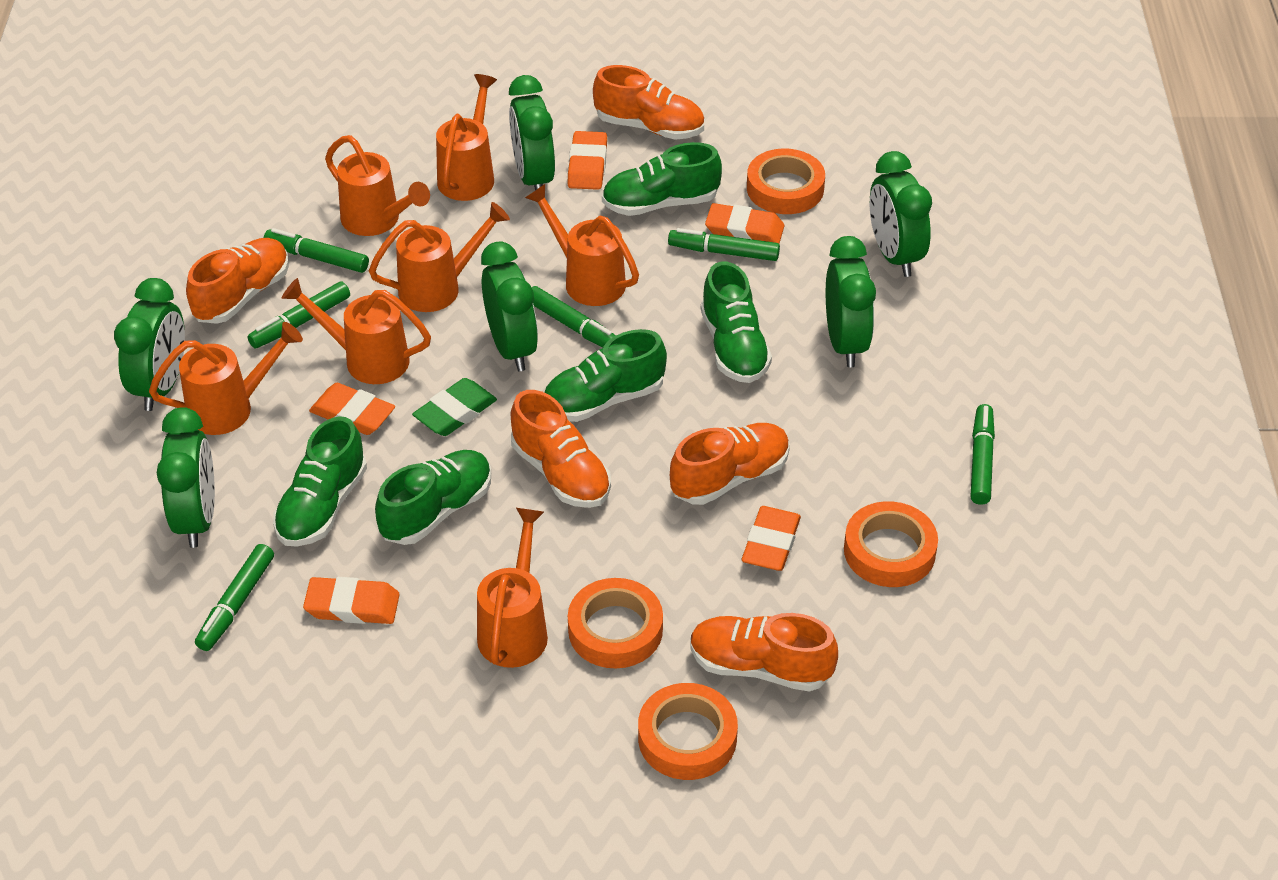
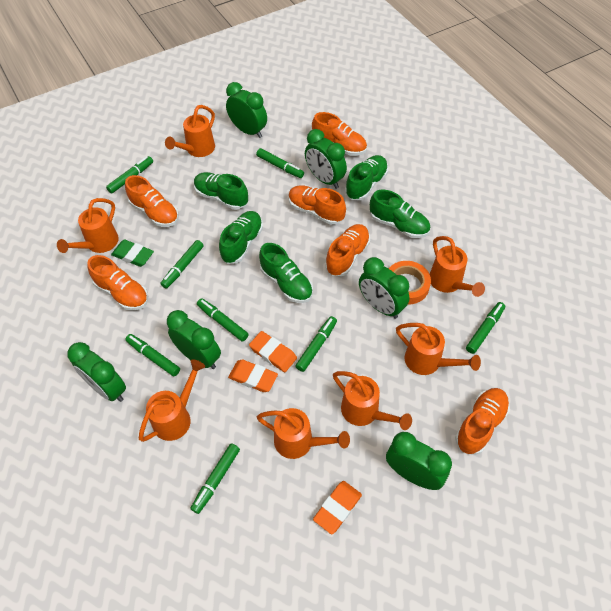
green marker: [195,544,274,651] [248,282,350,349] [264,228,369,273] [531,286,616,347] [668,228,780,261] [971,404,995,505] = 6 -> [106,156,153,194] [125,334,180,376] [160,240,204,289] [190,443,240,514] [197,298,249,342] [256,148,304,178] [295,316,337,372] [466,302,505,354] = 8
orange eraser: [303,577,400,624] [309,383,395,435] [567,131,607,190] [705,203,785,243] [742,506,801,571] = 5 -> [228,360,278,392] [249,331,297,372] [313,481,362,534] = 3
orange shoe: [186,238,289,324] [511,390,611,508] [593,65,704,140] [670,423,790,505] [690,613,838,692] = 5 -> [87,255,148,311] [125,175,179,227] [289,185,346,225] [312,112,367,156] [325,224,370,276] [455,388,510,455] = 6
orange tape: [568,578,663,669] [638,683,738,780] [747,149,825,214] [844,501,938,587] = 4 -> [389,261,431,304] = 1

